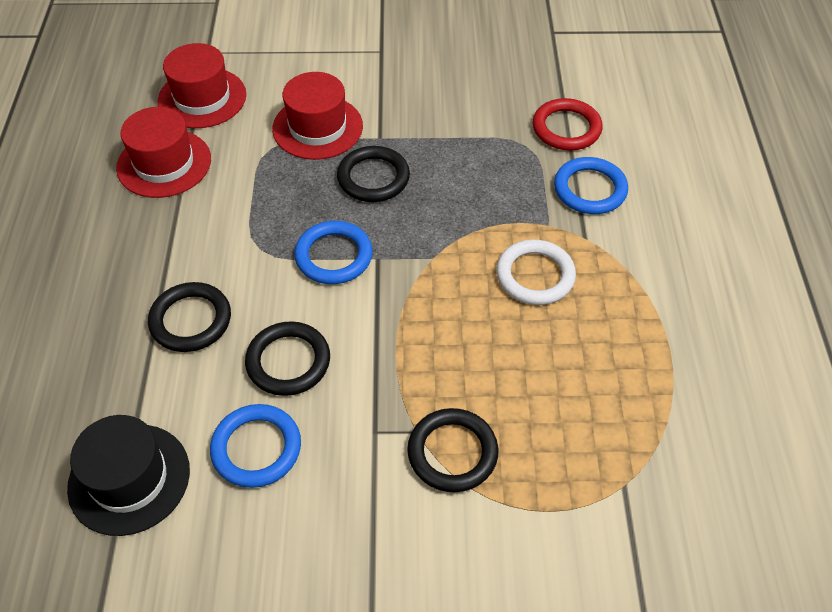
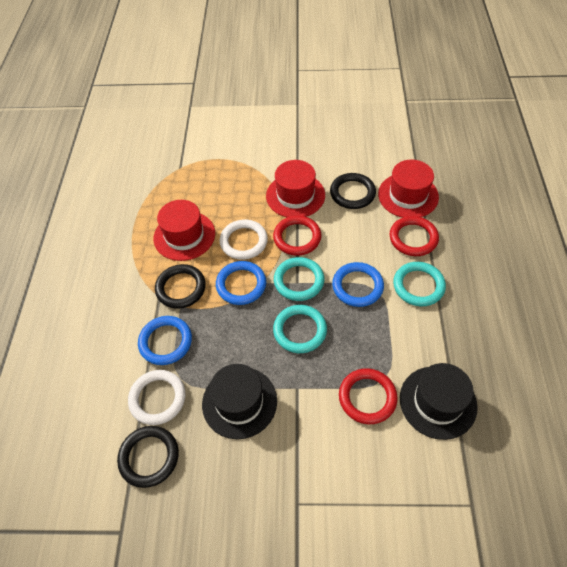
black hat: [67,415,190,536] = 1 -> [202,364,277,439] [400,363,478,440] = 2
black ring: [148,282,231,352] [245,321,330,396] [337,146,410,202] [407,408,498,492] = 4 -> [117,426,179,488] [155,264,206,309] [330,173,376,209] = 3
red ring: [533,98,603,151] = 1 -> [273,216,321,256] [339,368,398,424] [390,216,439,256] = 3
turquoise ring: none = 0 -> [273,305,327,353] [274,257,325,301] [393,262,446,306] = 3
white ring: [496,239,576,305] = 1 -> [128,370,185,425] [219,220,268,260] = 2

